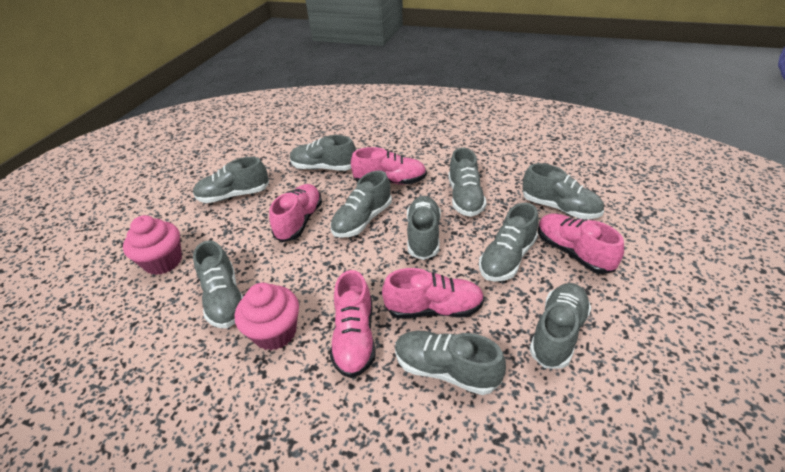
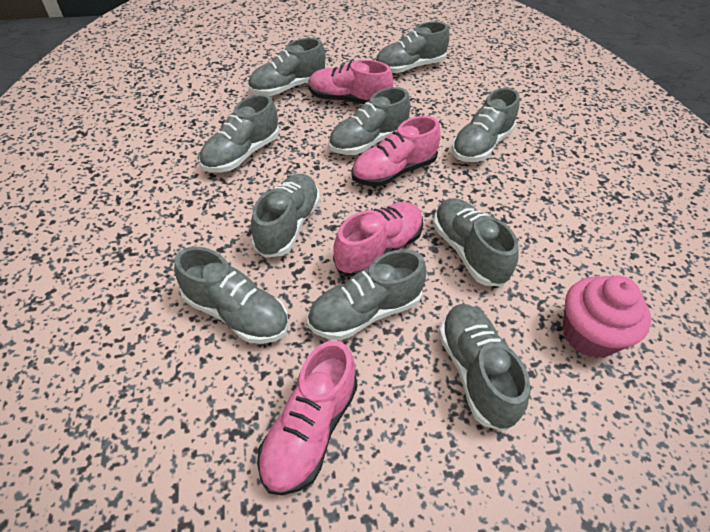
pink cupcake: [123,215,182,275] [235,283,299,351] = 2 -> [563,276,651,358] = 1
pink shoe: [269,184,322,242] [330,270,376,378] [351,147,427,184] [382,268,485,319] [538,213,624,274] = 5 -> [257,340,358,495] [308,60,393,104] [333,202,423,277] [351,116,441,187] = 4

